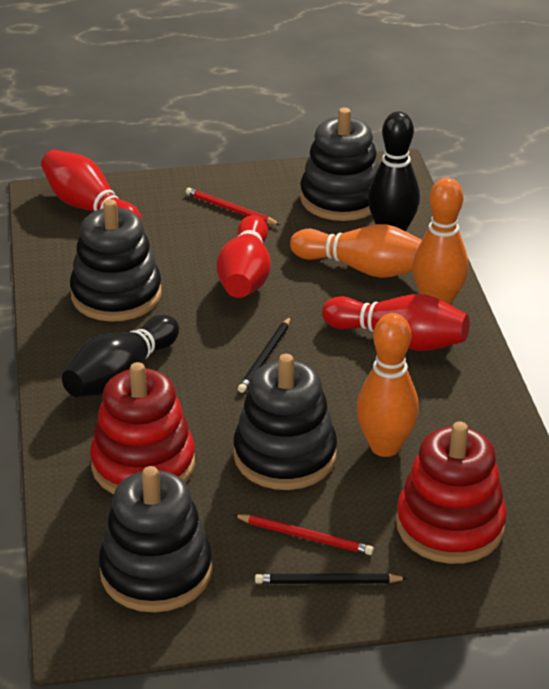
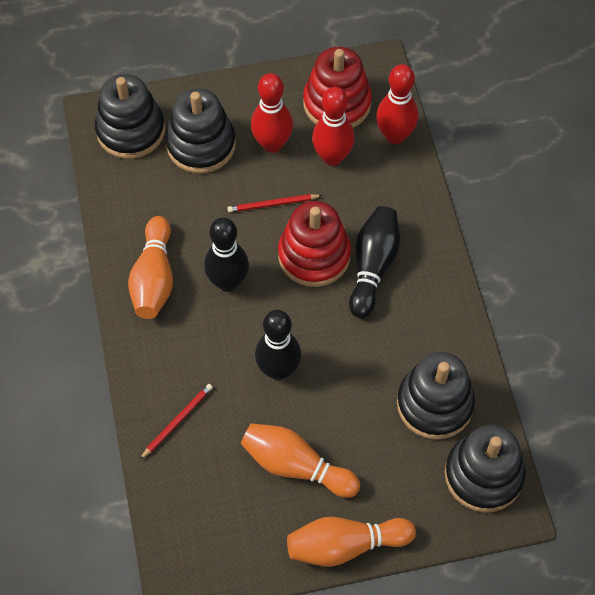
black bowling pin: [62,315,179,397] [368,111,420,231] = 2 -> [204,218,249,292] [255,310,301,380] [349,206,400,318] = 3
black pencil: [238,317,291,393] [255,573,408,584] = 2 -> none = 0

